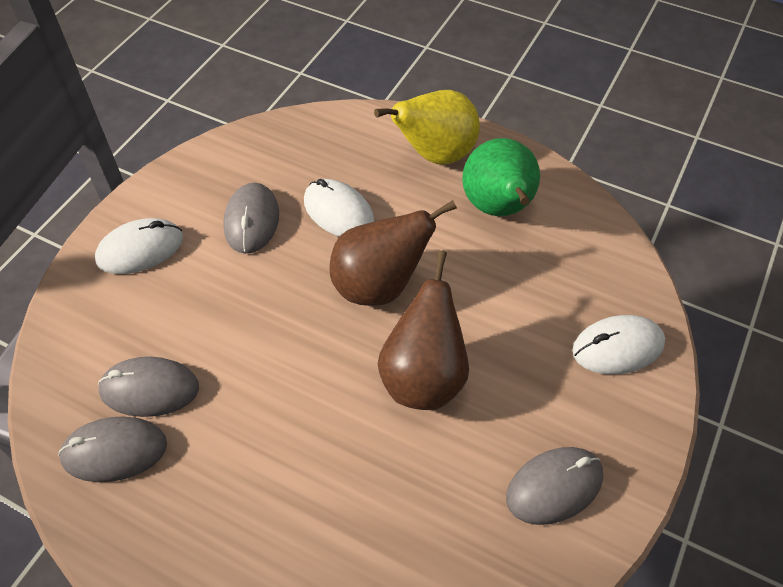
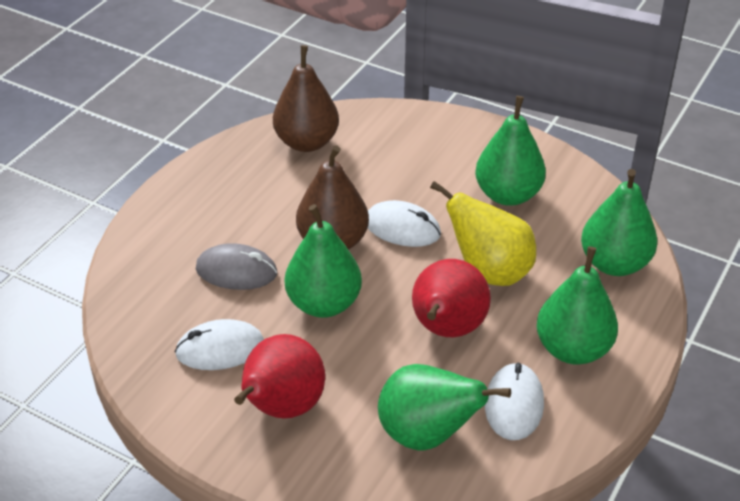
green pear: [462,138,540,216] = 1 -> [285,204,362,318] [378,364,511,451] [475,96,546,206] [536,246,618,365] [581,169,657,276] = 5
grey mouse: [58,417,167,482] [98,357,199,417] [223,183,279,254] [506,447,603,525] = 4 -> [196,243,277,290] = 1
red pear: none = 0 -> [234,334,325,419] [412,259,491,337] = 2

